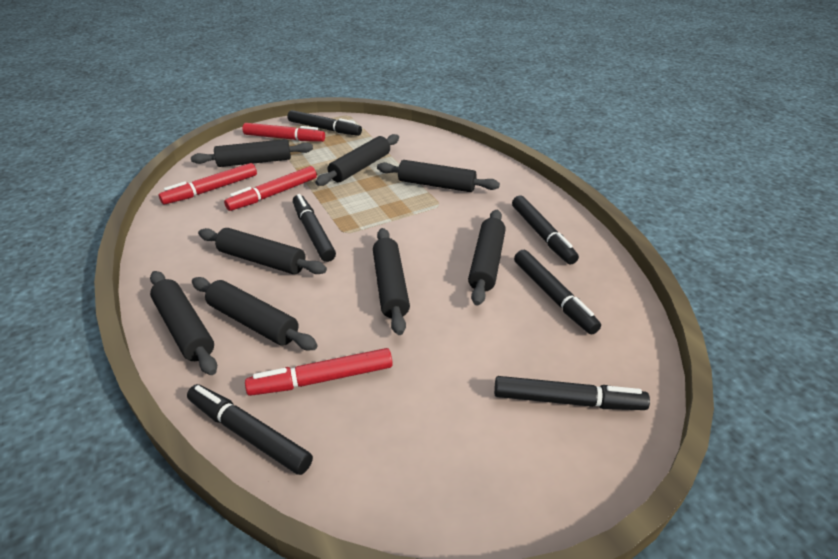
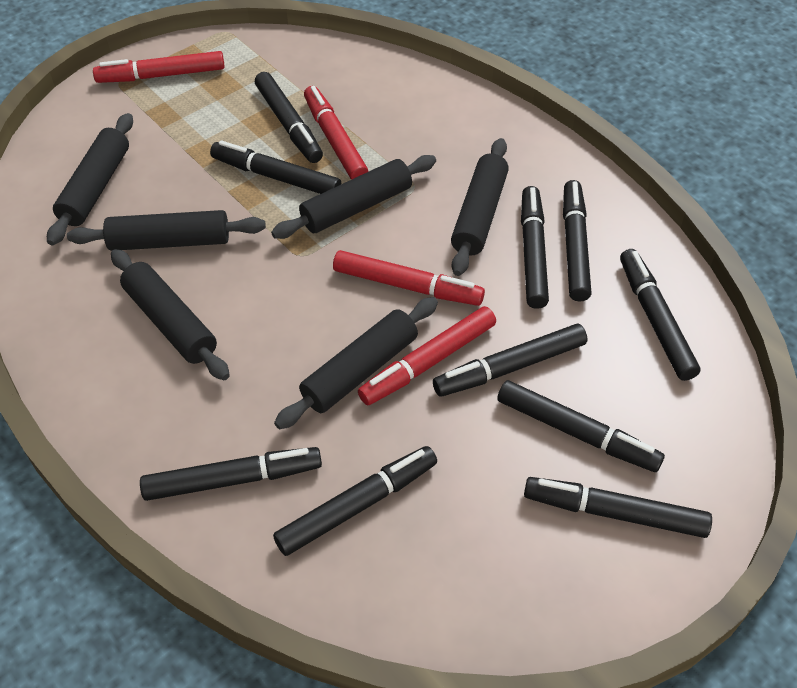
black marker: [187,384,313,475] [288,110,362,136] [293,194,336,262] [494,376,650,410] [512,195,579,264] [514,250,601,334] = 6 -> [140,447,322,501] [210,140,341,194] [255,72,323,163] [273,446,437,556] [433,324,588,397] [497,380,665,472] [521,186,549,309] [524,477,712,538] [563,180,592,302] [620,249,700,381] = 10
black rolling pin: [150,271,217,375] [191,139,313,167] [192,277,318,350] [198,228,327,274] [315,134,399,186] [373,228,410,335] [377,160,500,192] [468,210,506,306] = 8 -> [47,113,133,246] [67,210,266,251] [111,249,230,380] [271,155,436,239] [274,297,438,429] [451,138,509,276] = 6

